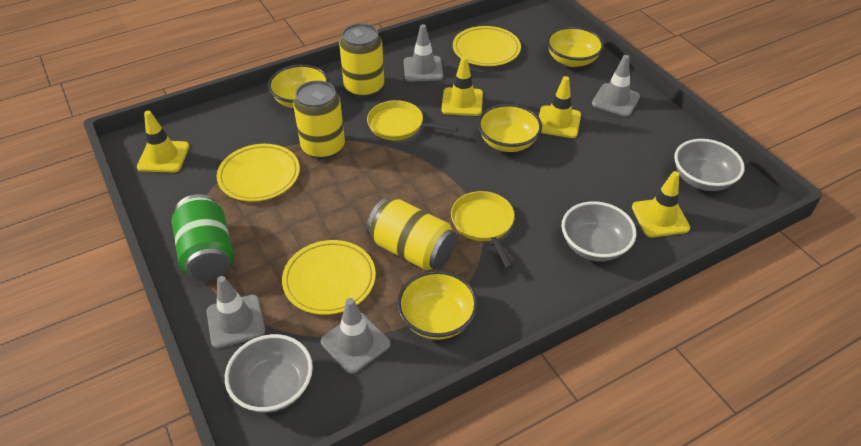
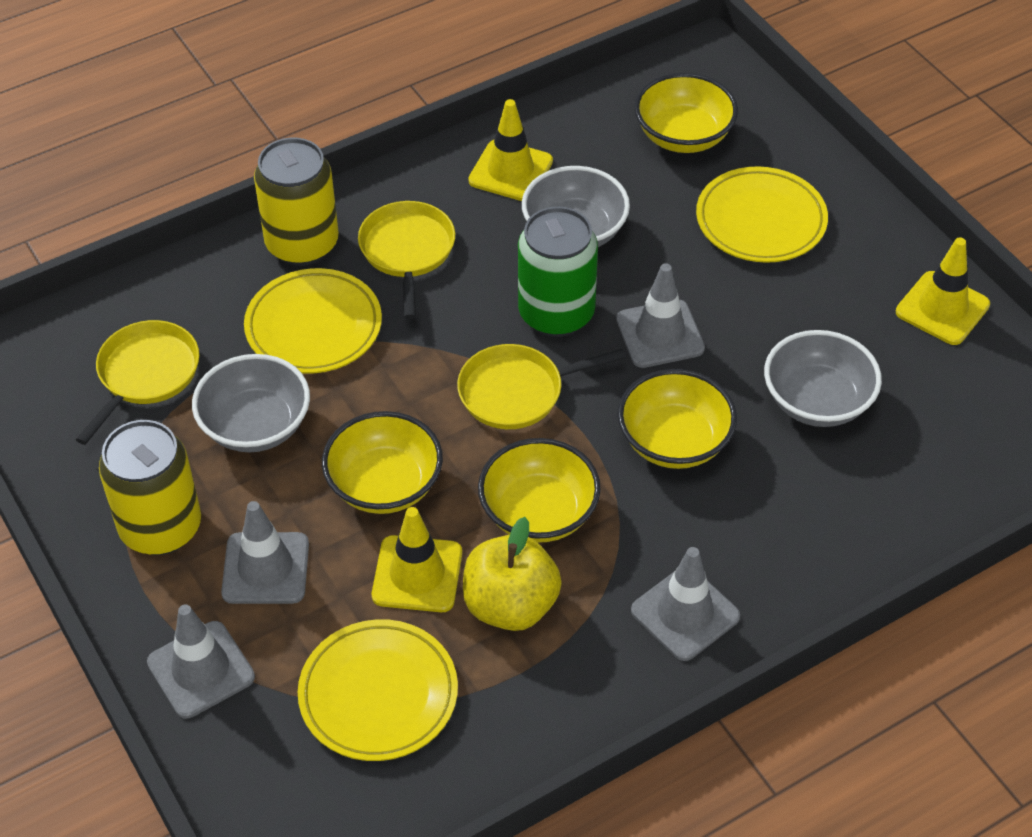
yellow apple: none = 0 -> [463,517,562,631] = 1
yellow can: [293,80,345,160] [339,23,384,98] [366,198,456,271] = 3 -> [99,420,201,555] [254,138,339,266] = 2
yellow pan: [367,100,458,140] [451,191,515,269] = 2 -> [76,320,199,445] [358,201,455,319] [457,344,626,429] = 3
yellow traffic cone: [137,111,189,173] [441,57,483,116] [539,76,581,138] [632,171,690,237] = 4 -> [372,507,462,612] [468,99,553,201] [896,237,990,345] = 3

